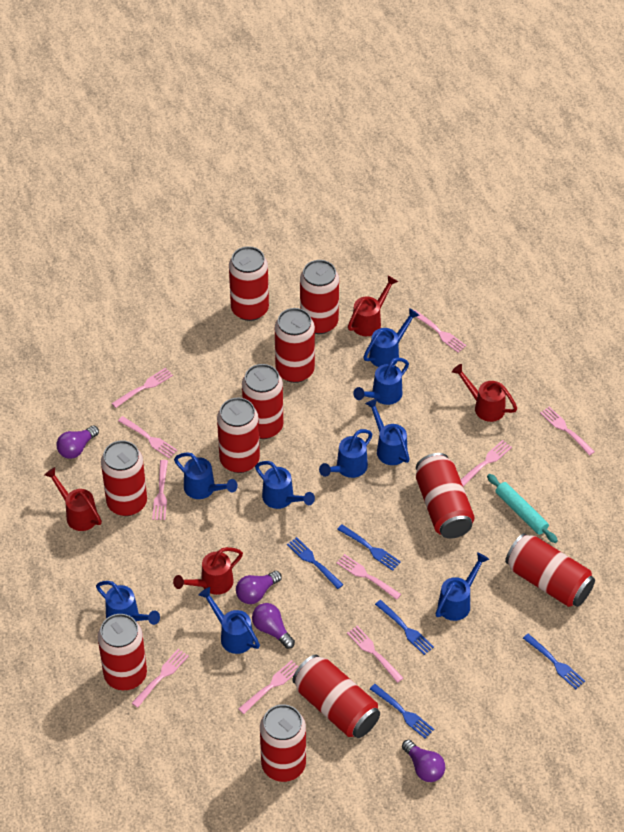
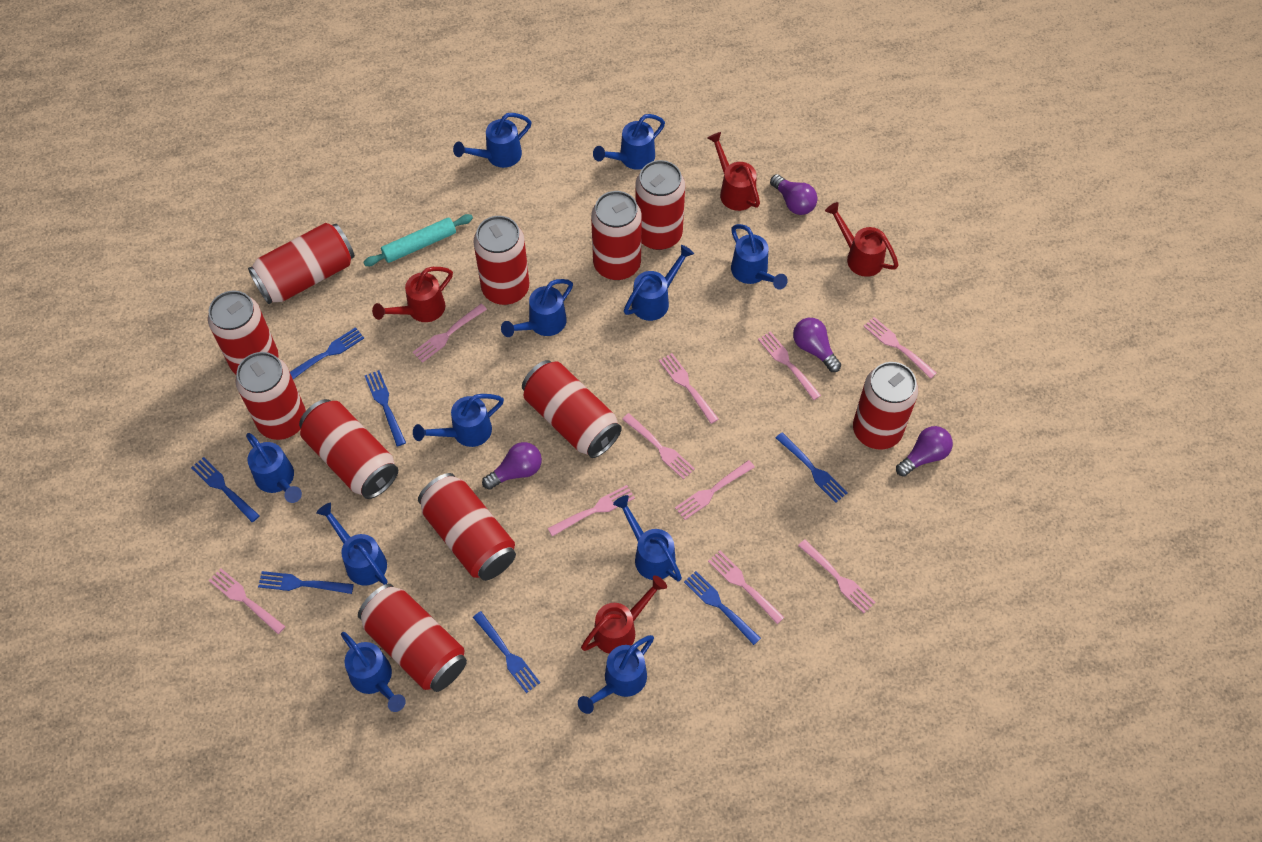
blue fork: [287,537,344,589] [337,524,401,571] [370,684,434,738] [375,600,434,655] [523,634,585,689] = 5 -> [191,457,260,522] [258,571,354,594] [290,327,364,379] [365,370,406,446] [473,611,540,693] [684,571,761,645] [776,432,848,503] = 7
blue watering can: [96,581,160,625] [174,452,238,499] [199,587,260,654] [255,461,315,509] [319,429,372,478] [353,358,409,405] [364,308,419,367] [365,399,410,465] [435,552,489,621] = 9 -> [246,433,302,503] [316,503,387,586] [341,632,406,712] [413,394,504,447] [453,113,532,168] [501,279,573,337] [578,635,654,714] [593,114,665,170] [613,495,682,581] [624,245,694,321] [731,224,788,290] = 11

